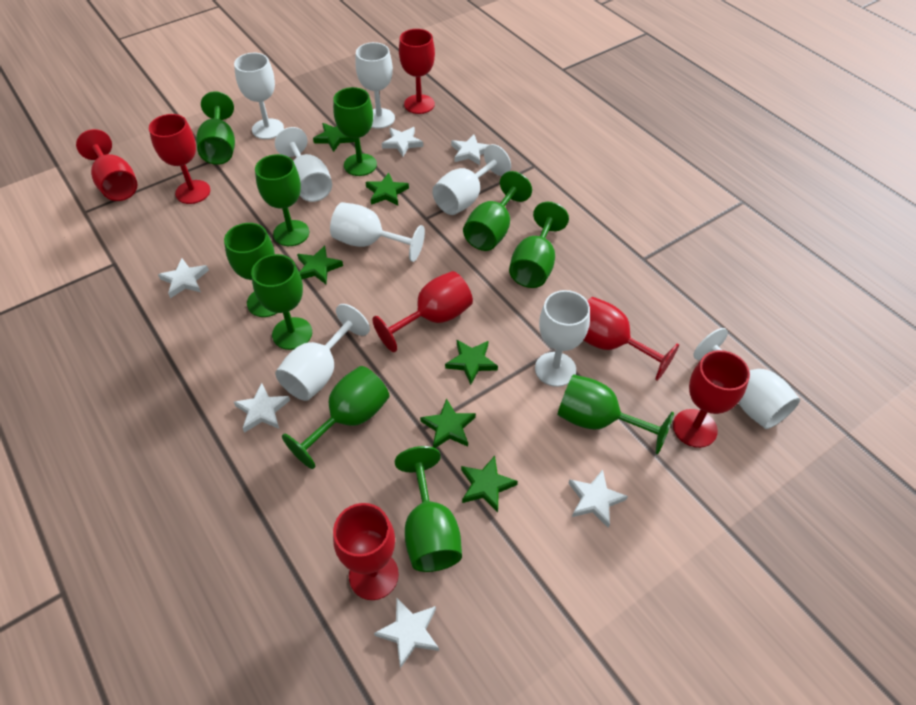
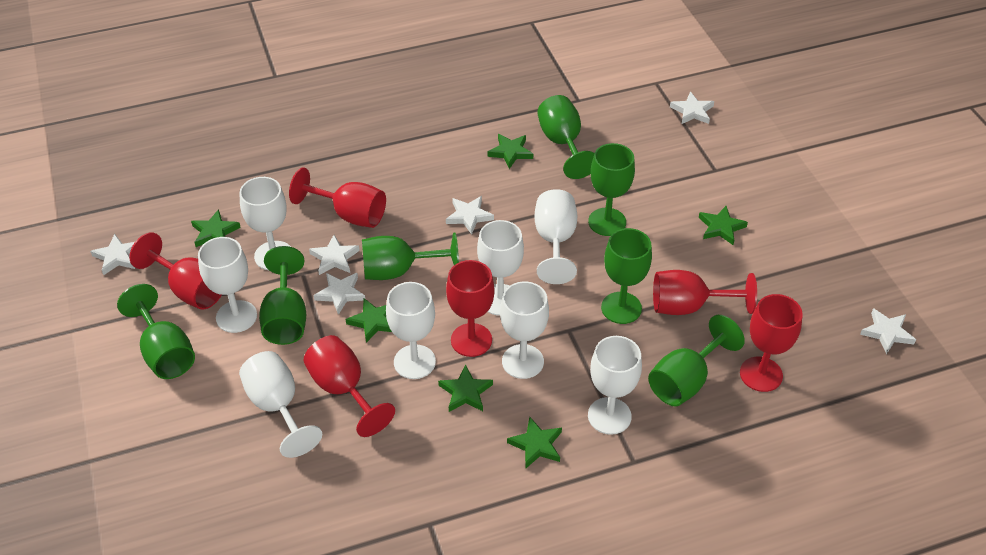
green goblet: [196,91,235,165] [224,223,277,317] [251,254,312,350] [255,154,309,246] [282,366,389,469] [333,87,377,176] [394,446,462,572] [463,171,532,251] [509,202,569,288] [557,374,674,455] = 10 -> [117,284,195,379] [259,246,306,345] [362,232,459,280] [537,95,595,179] [588,143,635,236] [601,228,652,324] [648,315,745,406] = 7
red goblet: [76,129,137,201] [149,114,210,204] [333,503,399,600] [372,271,473,352] [399,29,435,114] [584,297,679,381] [673,350,750,448] = 7 -> [129,232,221,310] [289,167,386,228] [304,335,395,437] [446,260,495,357] [653,270,757,315] [740,294,803,392] = 6

